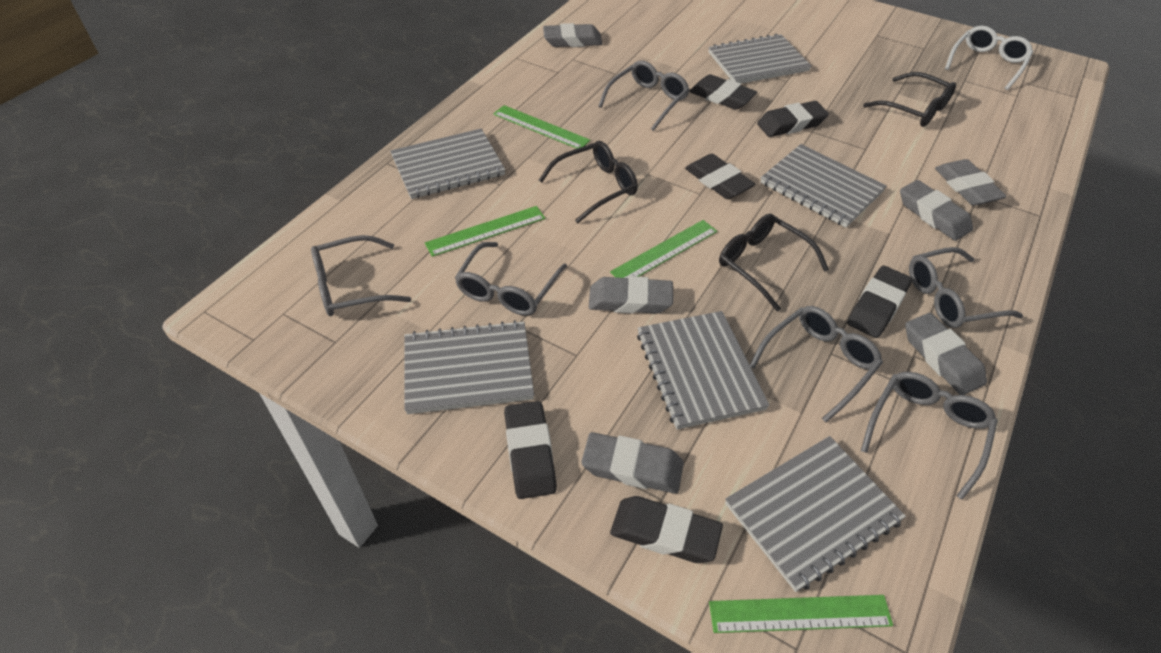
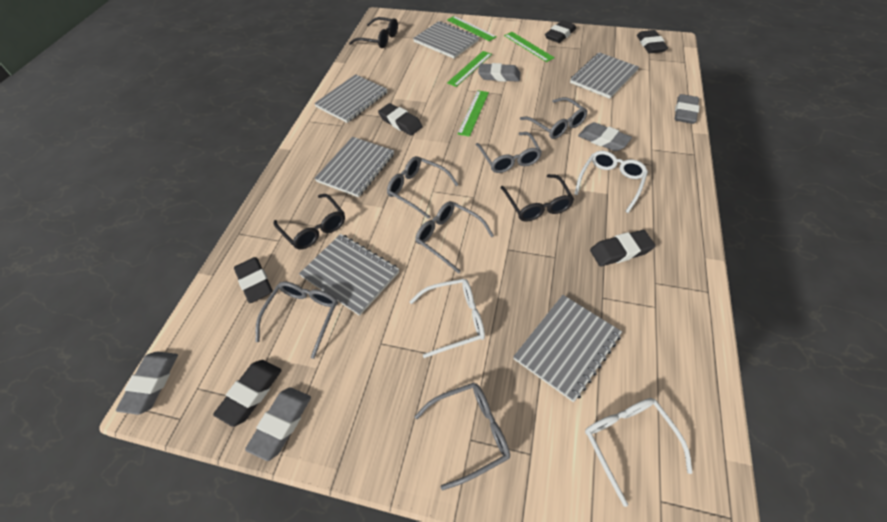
grey eraser: [543,23,603,47] [581,432,684,494] [589,276,673,314] [900,180,973,241] [905,313,987,395] [935,159,1007,206] = 6 -> [116,351,178,415] [245,388,311,461] [478,63,520,82] [578,122,632,151] [675,94,700,124] = 5
white glasses: [945,26,1033,90] = 1 -> [409,279,485,358] [575,151,648,213] [585,398,693,507] = 3

